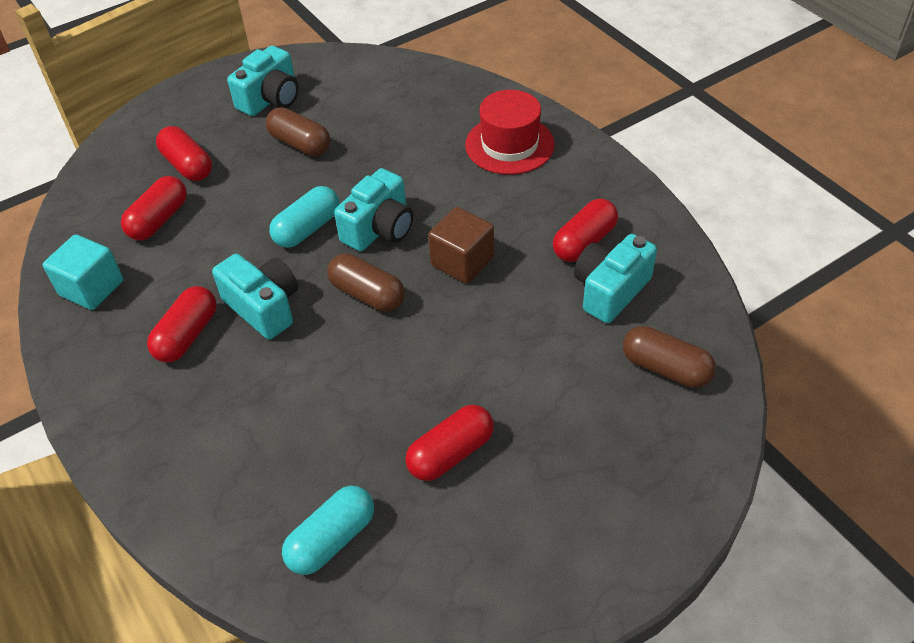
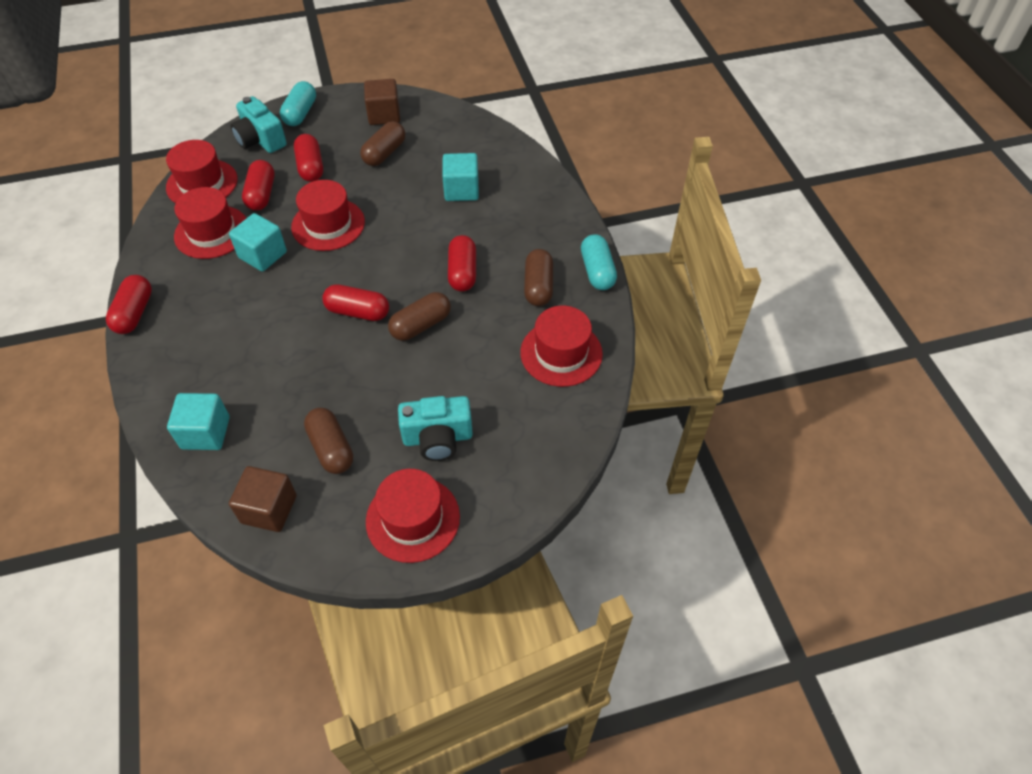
brown capsule: [266,107,330,156] [327,254,405,312] [623,326,716,388] = 3 -> [304,408,353,474] [360,121,405,166] [388,292,451,341] [524,249,553,306] = 4
brown cube: [428,207,494,284] = 1 -> [229,466,297,532] [364,79,400,125] = 2
red hat: [465,90,555,175] = 1 -> [166,140,238,203] [174,187,246,259] [291,180,365,251] [366,469,460,563] [520,306,603,387] = 5
turquoise camera: [212,254,298,339] [227,46,299,116] [334,168,413,251] [574,234,657,323] = 4 -> [230,96,287,153] [398,396,473,461] = 2
turquoise cube: [43,234,123,310] = 1 -> [167,393,230,450] [229,213,287,272] [442,153,479,201] = 3

